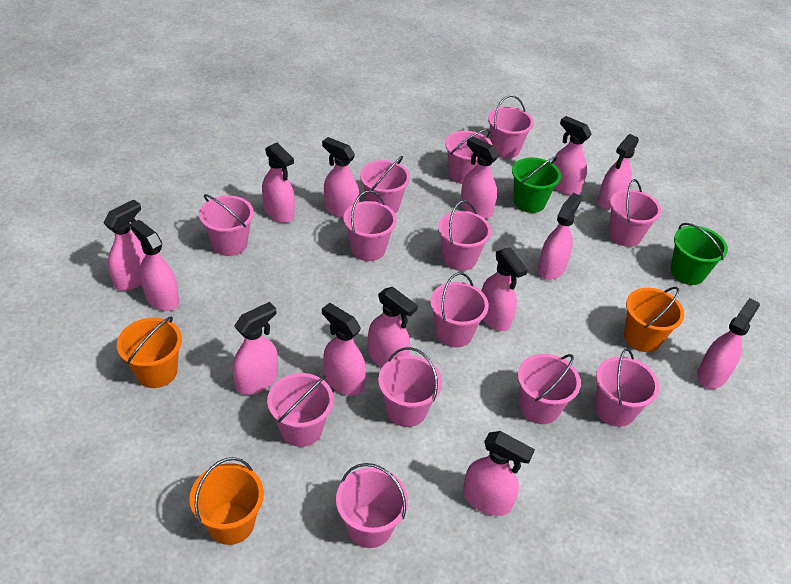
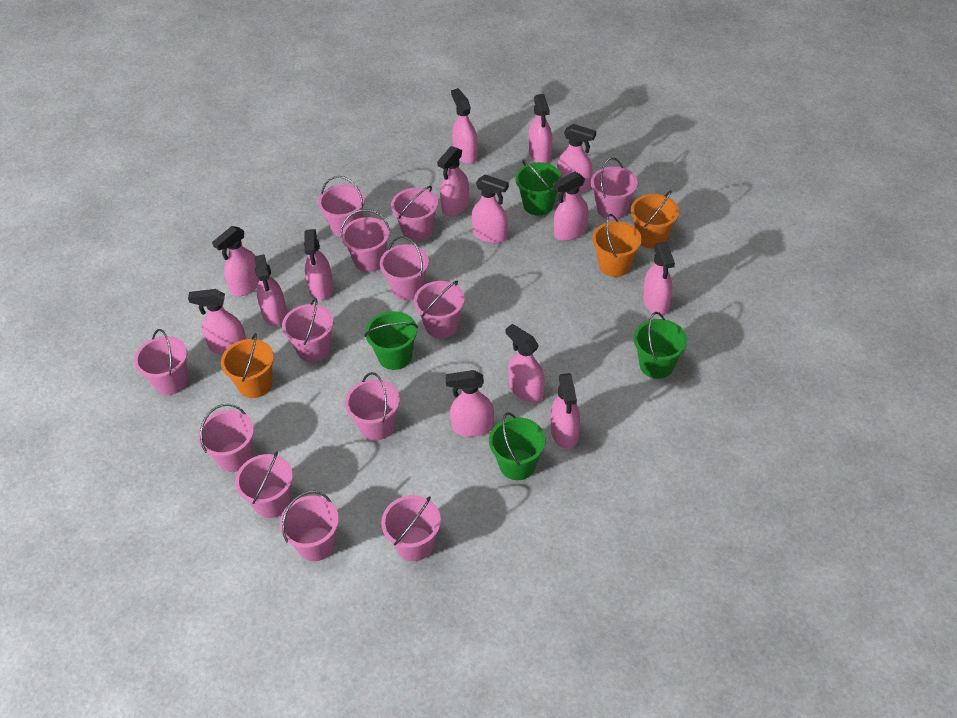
green bucket: [512,156,561,213] [670,223,728,285] = 2 -> [364,311,418,370] [489,412,545,480] [515,160,562,215] [634,312,687,379] = 4

